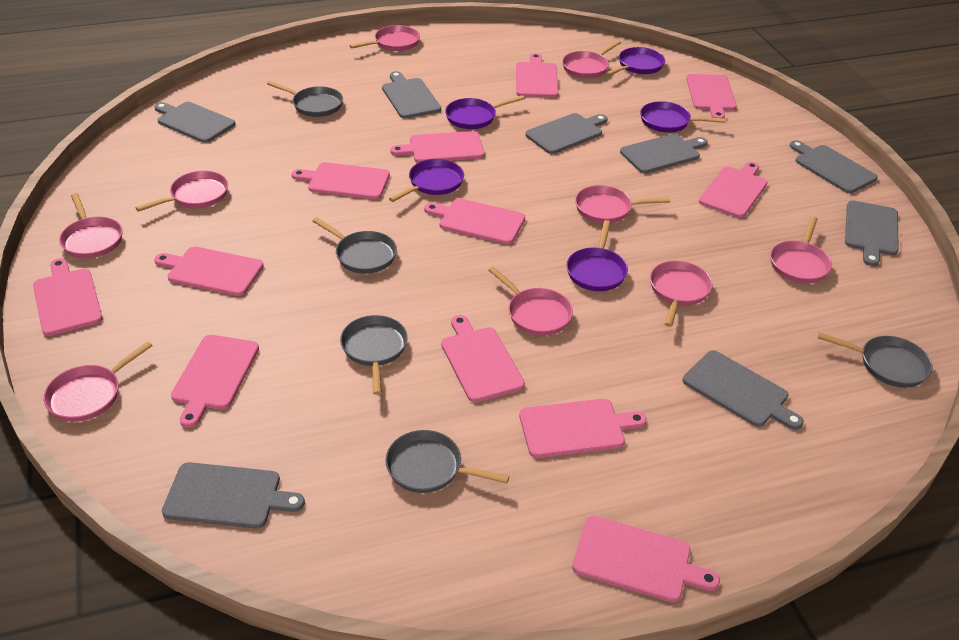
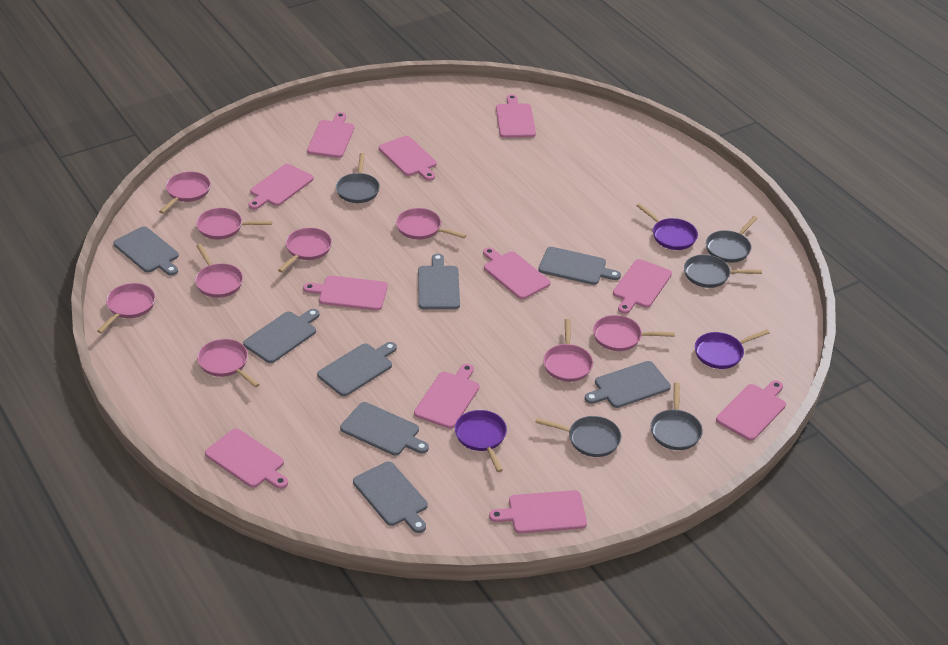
pink cutting board: [33,258,103,336] [154,246,264,296] [171,335,259,428] [291,162,390,199] [390,131,484,163] [424,198,525,245] [441,315,525,402] [516,53,559,98] [519,399,647,458] [572,516,720,603] [686,74,737,119] [699,162,767,218] = 12 -> [205,429,288,489] [249,164,314,210] [303,276,388,311] [307,112,355,158] [379,136,437,181] [414,364,479,429] [483,247,551,299] [489,490,587,534] [496,94,536,138] [613,259,672,314] [716,380,786,441] = 11
purple pan: [389,159,464,202] [445,95,525,129] [566,220,628,291] [606,47,665,76] [640,101,726,133] = 5 -> [455,410,507,472] [637,203,698,250] [695,329,770,369] = 3

